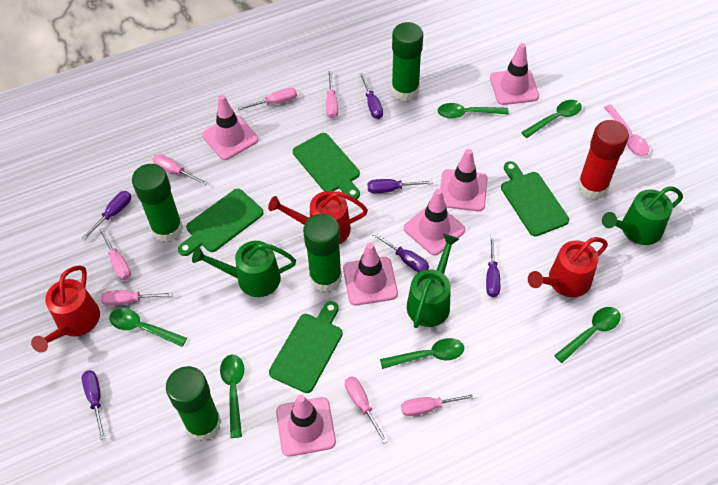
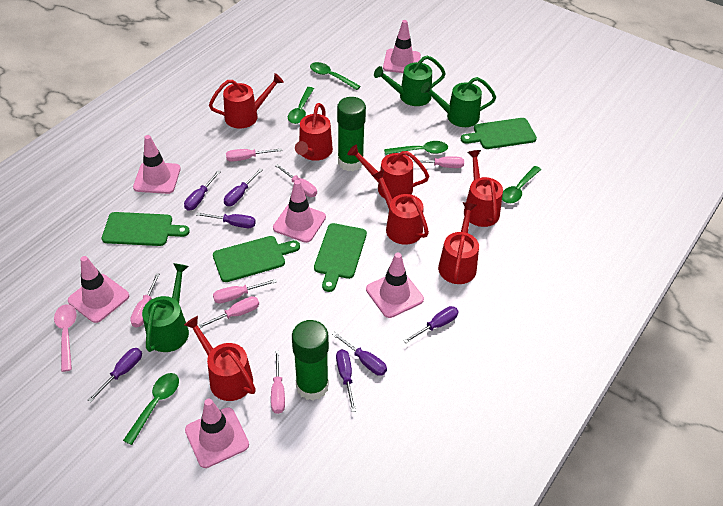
green glue stick: [132,164,183,242] [166,366,221,441] [303,214,342,292] [391,22,423,101] = 4 -> [292,320,329,400] [337,97,366,171] = 2
green spoon: [109,308,187,347] [220,354,244,438] [380,338,464,369] [438,103,509,119] [521,100,582,138] [554,307,621,363] = 6 -> [123,373,179,445] [288,87,314,124] [310,62,361,90] [384,141,448,155] [502,166,541,203] = 5
purple screwdriver: [82,191,131,240] [82,370,106,440] [360,73,383,119] [368,179,433,193] [372,232,429,273] [486,236,500,297] = 6 -> [88,348,142,402] [184,171,221,211] [196,212,256,228] [224,169,263,206] [332,332,387,376] [336,349,356,412] [403,306,459,343] = 7
red glue stick: [577,120,629,199] = 1 -> none = 0
red watering can: [31,265,100,352] [268,191,368,244] [528,237,608,297] = 3 -> [184,316,256,401] [209,73,284,128] [295,103,333,161] [348,144,429,199] [371,170,429,245] [438,202,479,284] [464,150,503,227] = 7

